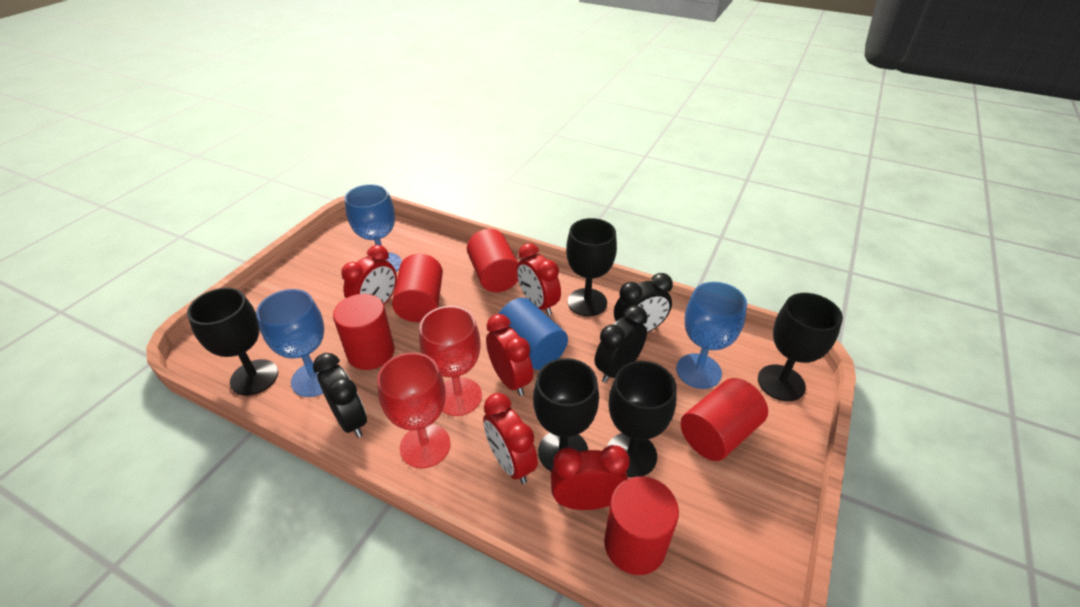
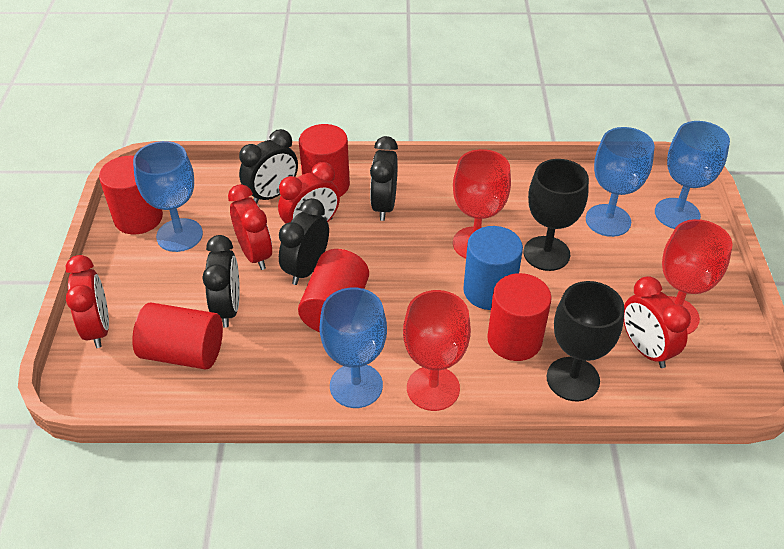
black clock: [313,353,367,438] [595,306,647,383] [614,273,673,333] = 3 -> [202,235,240,328] [239,129,298,203] [279,198,329,285] [370,136,398,221] = 4
black goblet: [187,288,278,396] [533,358,599,471] [566,218,617,316] [607,361,677,478] [758,293,843,401] = 5 -> [523,159,589,271] [547,281,624,402] = 2
blue goblet: [256,289,324,397] [345,184,402,272] [676,282,747,389] = 3 -> [133,141,203,252] [319,288,387,408] [586,127,655,237] [655,121,730,229] = 4
red clock: [341,245,397,305] [483,393,538,484] [486,314,533,396] [517,243,561,316] [550,445,630,510] = 5 -> [66,255,109,348] [228,184,272,270] [278,162,340,224] [623,276,691,368] = 4
red goblet: [377,352,451,468] [419,306,482,416] = 2 -> [403,290,471,411] [453,149,511,259] [662,219,733,334] = 3

